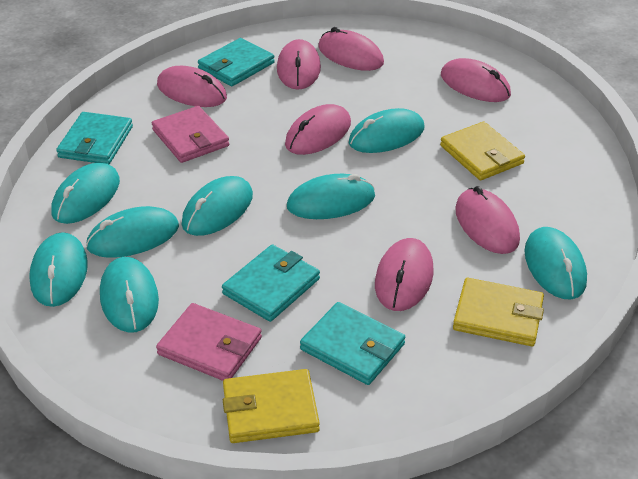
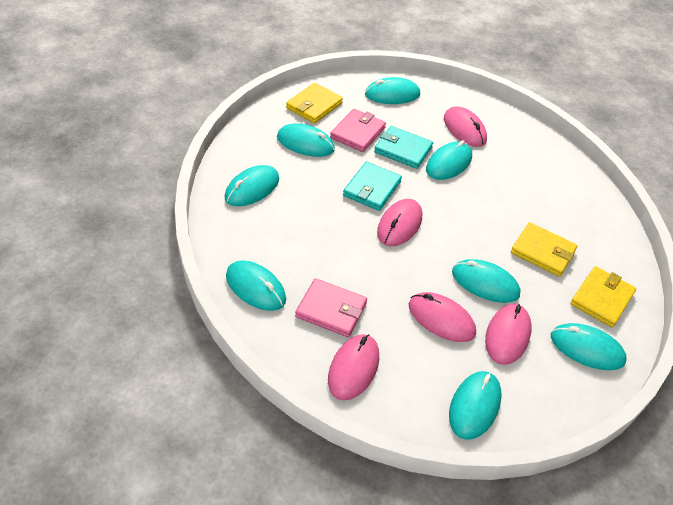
pink mouse: [157,66,227,107] [277,39,321,90] [285,104,351,155] [318,27,384,71] [375,238,434,311] [441,58,511,102] [455,186,520,254] = 7 -> [328,334,379,401] [377,199,422,246] [409,292,476,342] [444,107,487,147] [485,304,532,365] = 5
turquoise wallet: [56,112,133,164] [198,38,275,86] [222,244,320,322] [300,302,405,385] = 4 -> [343,162,402,211] [374,126,433,169] = 2

